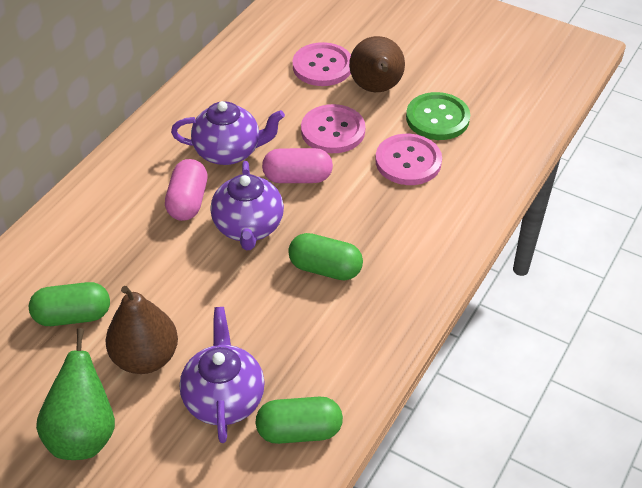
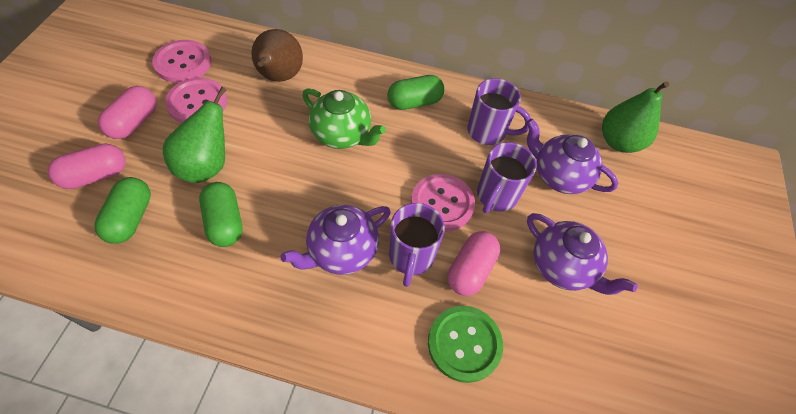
brown pear: [105,286,178,374] [349,36,405,92] = 2 -> [251,29,303,82] = 1
green pear: [36,328,115,460] = 1 -> [163,87,227,183] [602,81,669,153] = 2
green teapot: none = 0 -> [302,88,386,149] = 1
pink capsule: [165,159,208,221] [262,148,333,183] = 2 -> [48,144,126,189] [98,86,157,139] [448,231,500,296] = 3
purple mug: none = 0 -> [389,203,445,287] [468,78,531,145] [477,142,537,213] = 3

